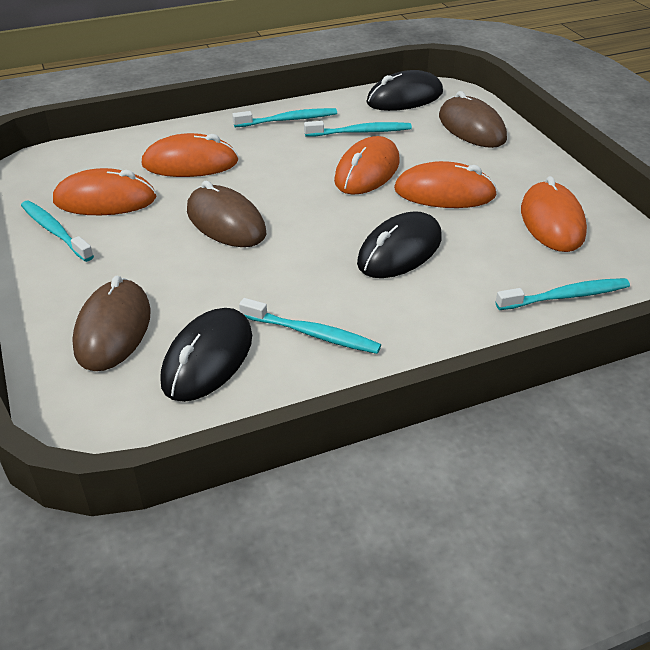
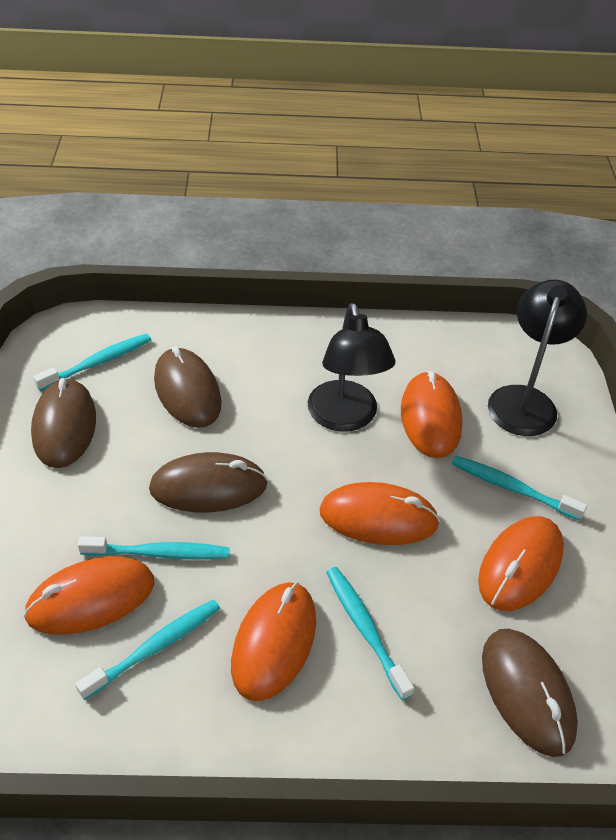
black lamp: none = 0 -> [308,303,396,432] [488,280,587,436] = 2
black mouse: [160,308,252,402] [357,211,442,278] [366,70,443,111] = 3 -> none = 0
brown mouse: [72,276,151,371] [187,181,266,247] [439,91,507,148] = 3 -> [31,378,96,468] [149,452,268,512] [154,346,221,428] [482,629,578,757] = 4

